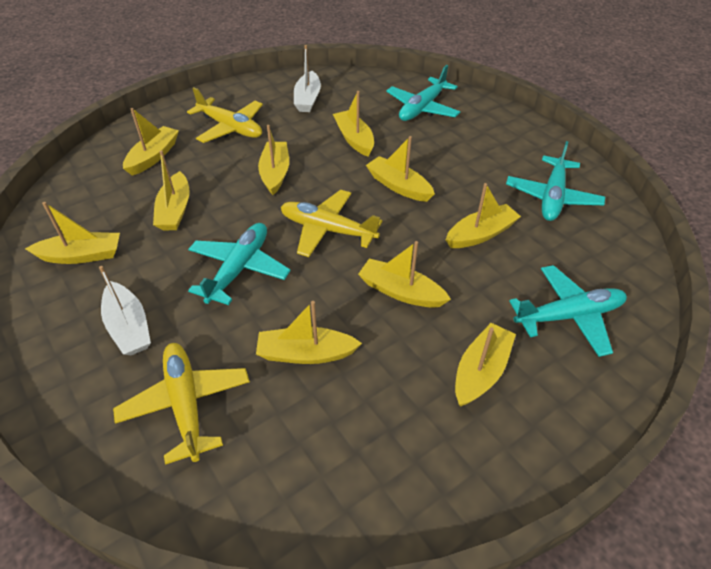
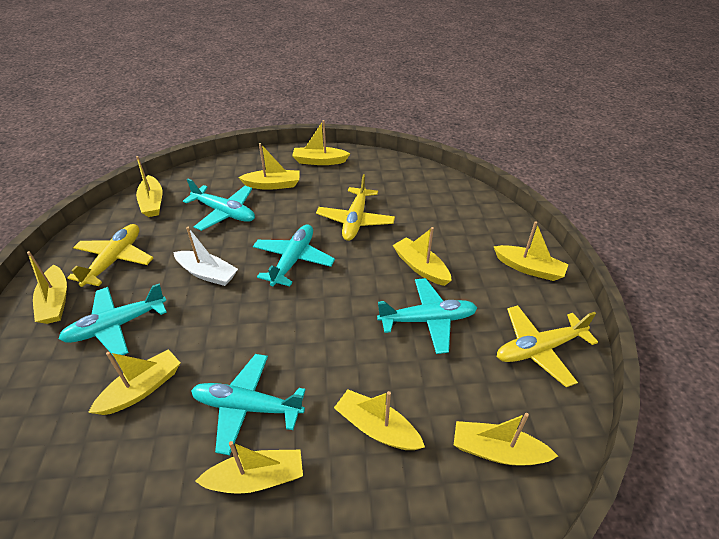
turquoise plane: [188,223,291,305] [386,65,460,121] [506,141,605,221] [509,265,627,357] = 4 -> [59,284,167,355] [183,179,255,231] [191,354,306,455] [253,224,335,286] [377,278,477,354] = 5
white boat: [99,266,151,355] [294,45,321,112] = 2 -> [173,227,238,286] = 1

